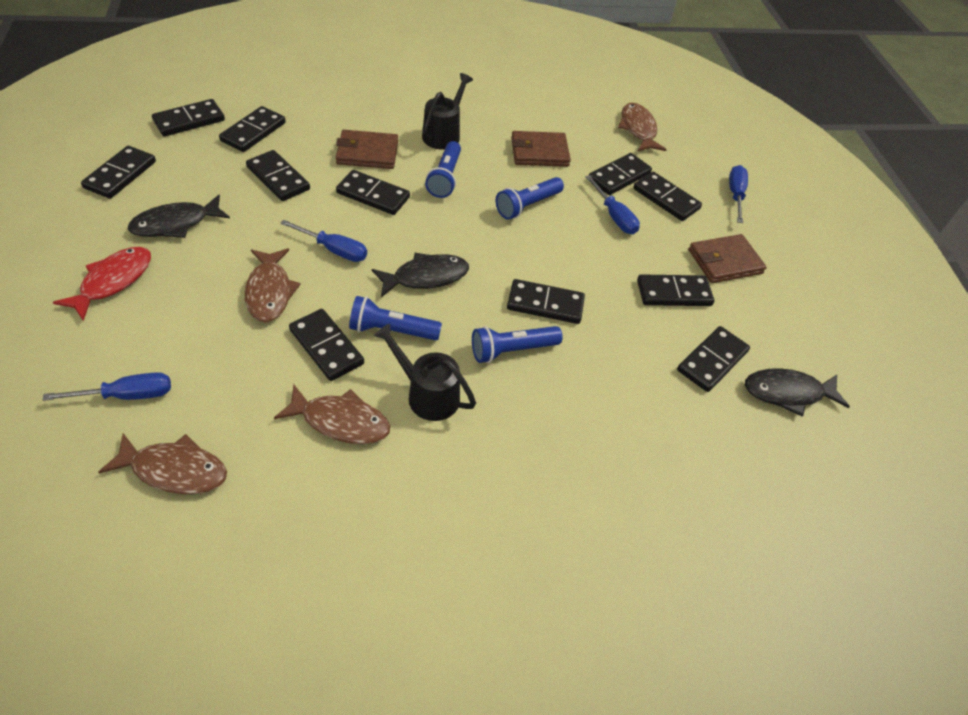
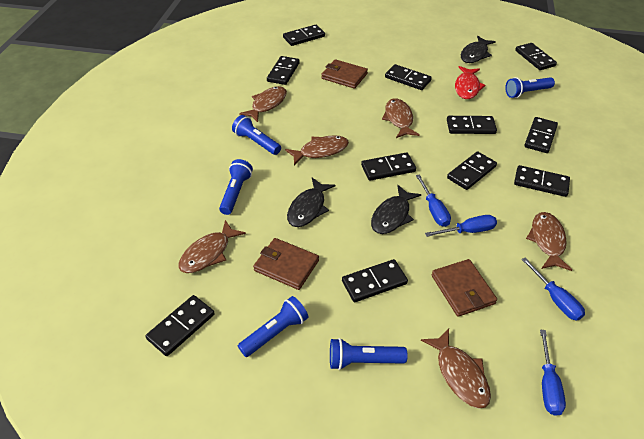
black watering can: [374,324,476,421] [422,73,473,150] = 2 -> none = 0
blue flashlight: [349,296,442,340] [425,141,461,198] [472,326,563,363] [496,177,564,220] = 4 -> [219,159,253,215] [232,115,281,155] [238,296,308,357] [330,338,408,370] [505,77,555,98] = 5
brown fish: [98,433,227,494] [245,248,301,322] [274,384,390,444] [618,103,667,152] = 4 -> [179,220,246,273] [239,86,287,122] [285,135,349,165] [382,98,420,138] [421,328,491,408] [526,212,572,271] = 6

